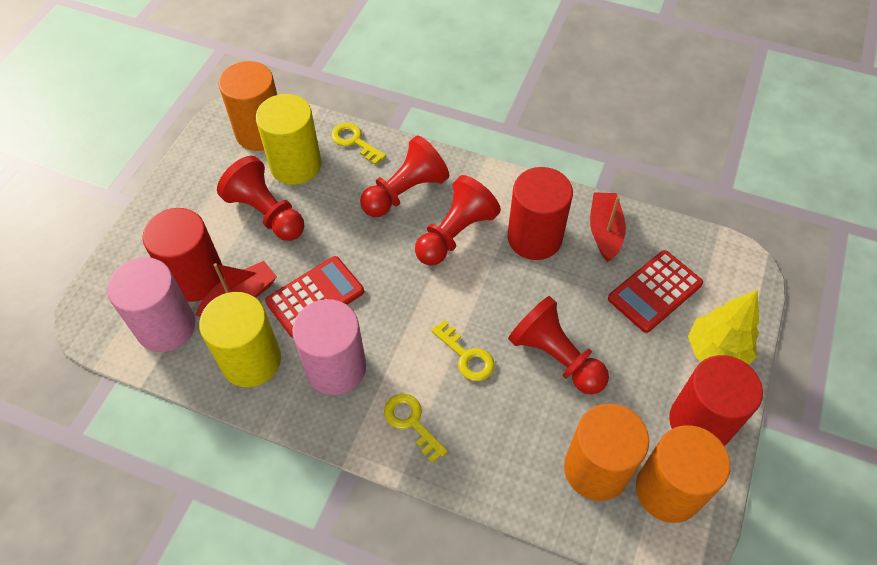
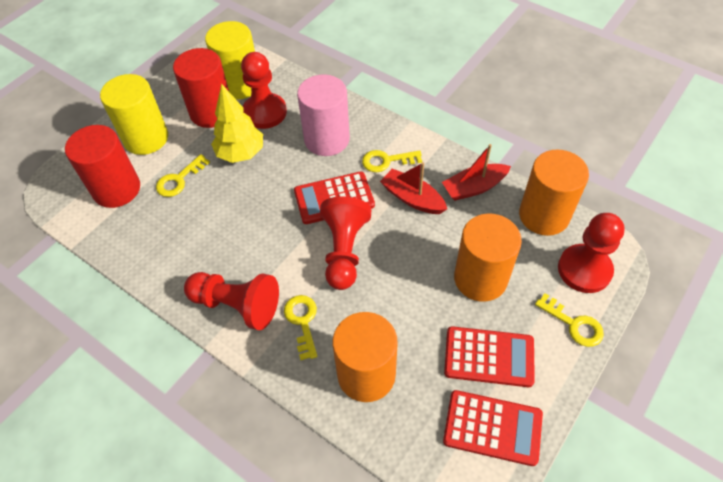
pink cylinder: [107,257,195,352] [292,299,366,395] = 2 -> [297,75,350,156] = 1
red calculator: [265,256,364,338] [608,250,703,333] = 2 -> [294,172,375,224] [443,390,543,466] [444,326,535,387] = 3
red cylinder: [142,208,224,302] [508,167,573,260] [669,355,763,446] = 3 -> [65,125,140,208] [173,48,229,128] = 2
yellow key: [331,123,386,165] [384,394,448,463] [431,320,495,381] = 3 -> [156,154,210,197] [284,295,318,360] [362,150,422,172] [535,293,604,347] = 4

